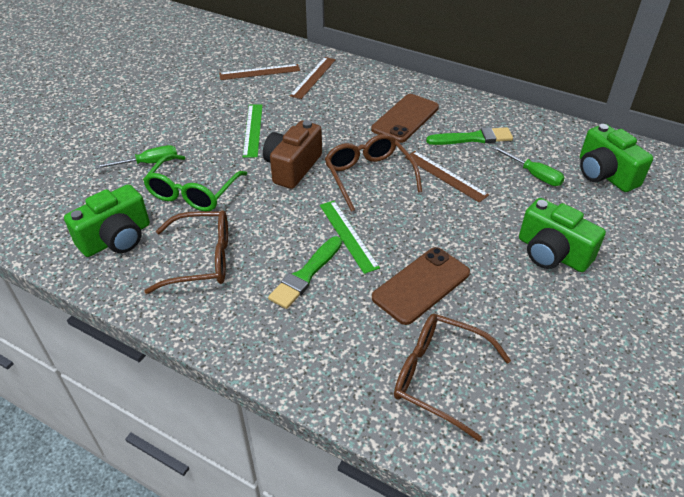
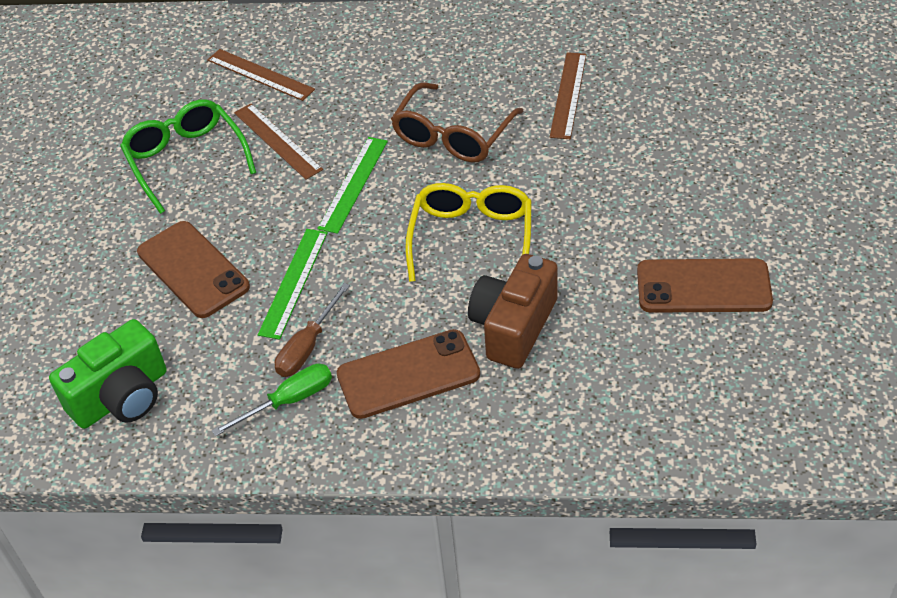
brown glasses: [144,210,228,294] [325,134,422,212] [394,314,511,441] = 3 -> [391,82,524,163] = 1
brown phone: [371,94,439,143] [372,247,470,325] = 2 -> [137,221,250,318] [337,329,480,419] [637,258,773,313] = 3
brown screwdriver: none = 0 -> [275,283,350,377] = 1
green brush: [268,236,342,309] [426,127,513,145] = 2 -> none = 0
green camera: [64,184,150,257] [519,198,606,272] [580,124,653,192] = 3 -> [49,319,167,429] = 1
green screwdriver: [95,145,177,169] [492,146,565,186] = 2 -> [212,364,332,436] = 1
yellow glasses: none = 0 -> [406,183,532,282] = 1

